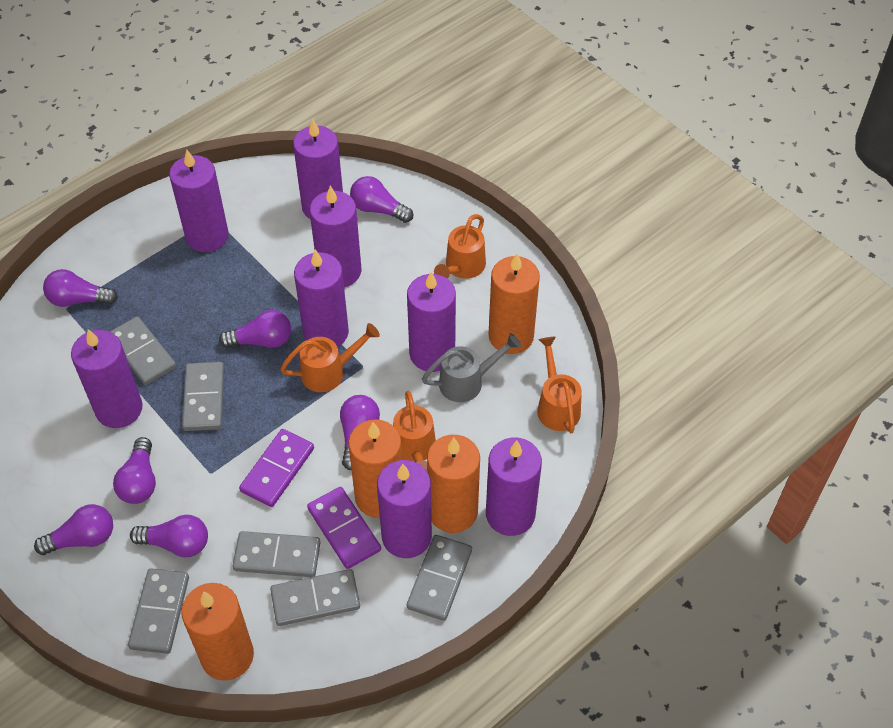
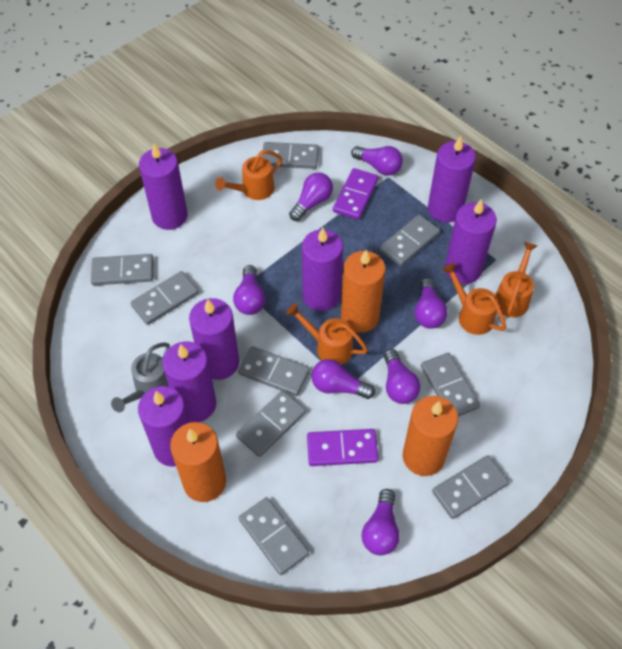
grey domino: [110,316,176,385] [128,569,189,654] [182,362,224,431] [233,531,321,577] [270,569,360,626] [407,535,472,621] = 6 -> [91,254,154,285] [131,271,199,325] [236,390,306,457] [238,346,310,396] [239,497,309,575] [262,142,319,169] [380,214,440,266] [421,353,480,417] [432,455,509,519] = 9
orange candle: [181,583,254,681] [348,419,402,518] [427,435,480,533] [488,253,540,354] = 4 -> [170,422,226,502] [341,250,386,333] [403,396,458,476] = 3
purple candle: [71,329,142,428] [169,149,229,252] [293,119,343,219] [294,249,349,347] [310,186,361,287] [377,460,432,558] [407,272,456,372] [486,438,542,536] = 8 -> [138,386,190,467] [139,144,188,230] [162,341,216,422] [189,298,239,380] [302,228,343,311] [428,136,476,223] [445,199,497,284] = 7

